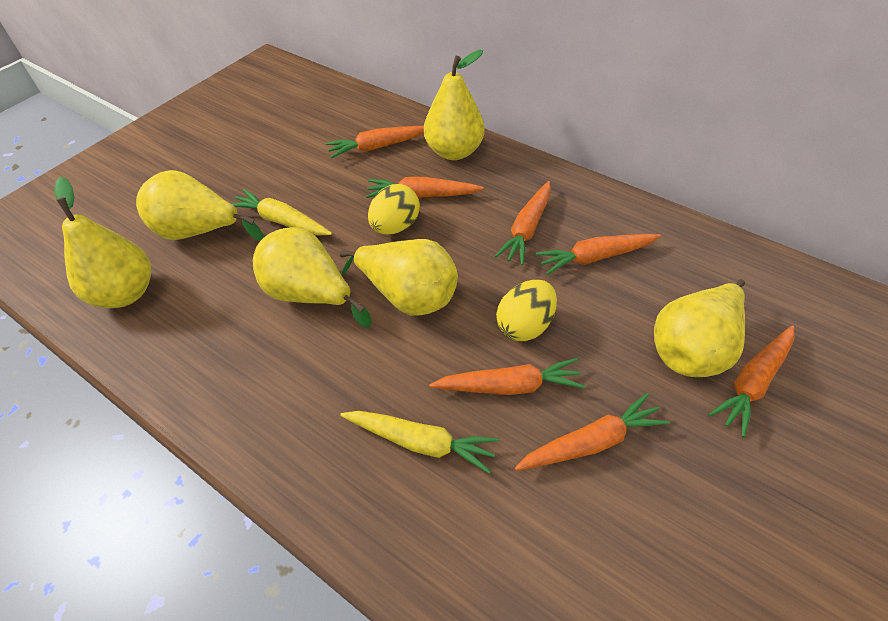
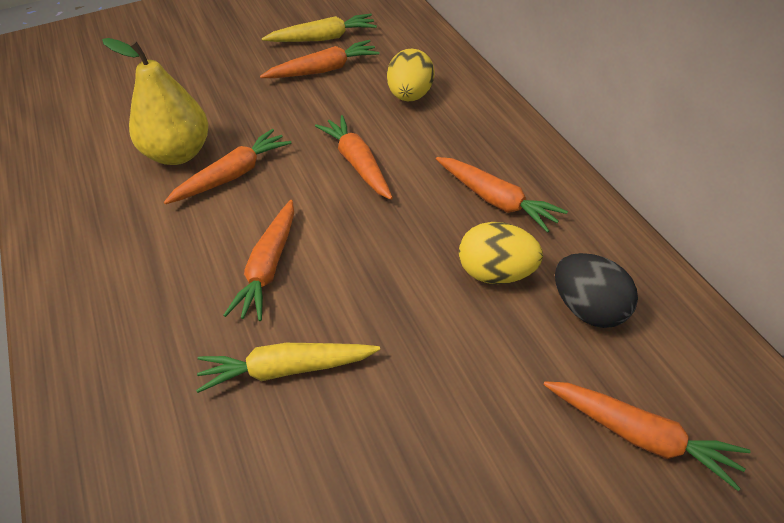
black egg: none = 0 -> [555,253,638,328] = 1
orange carrot: [326,126,424,159] [366,177,484,198] [429,358,586,395] [495,181,551,265] [515,393,670,471] [536,234,661,275] [709,326,795,437] = 7 -> [164,129,291,204] [223,200,294,321] [260,40,379,78] [315,115,393,200] [436,157,568,233] [543,381,751,491] = 6
yellow pear: [54,177,151,308] [136,170,263,241] [253,227,372,328] [339,239,458,316] [424,50,485,160] [654,279,745,377] = 6 -> [102,38,208,165] = 1

